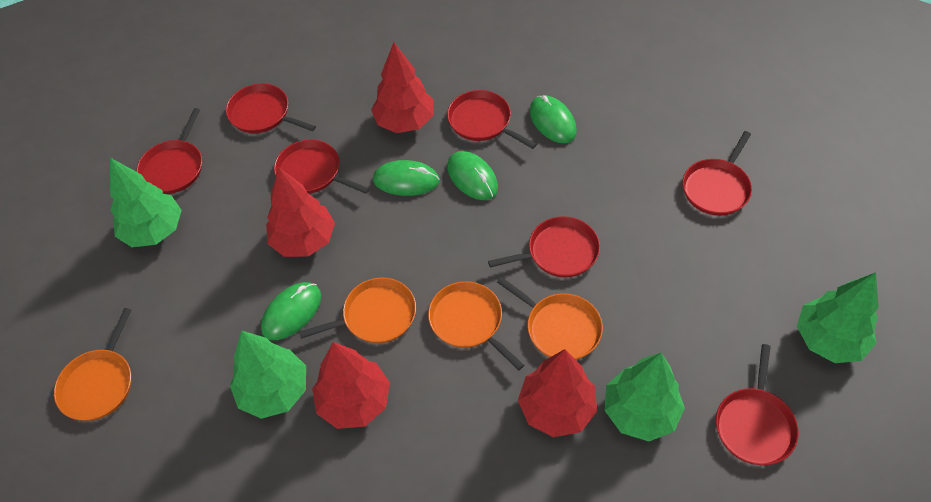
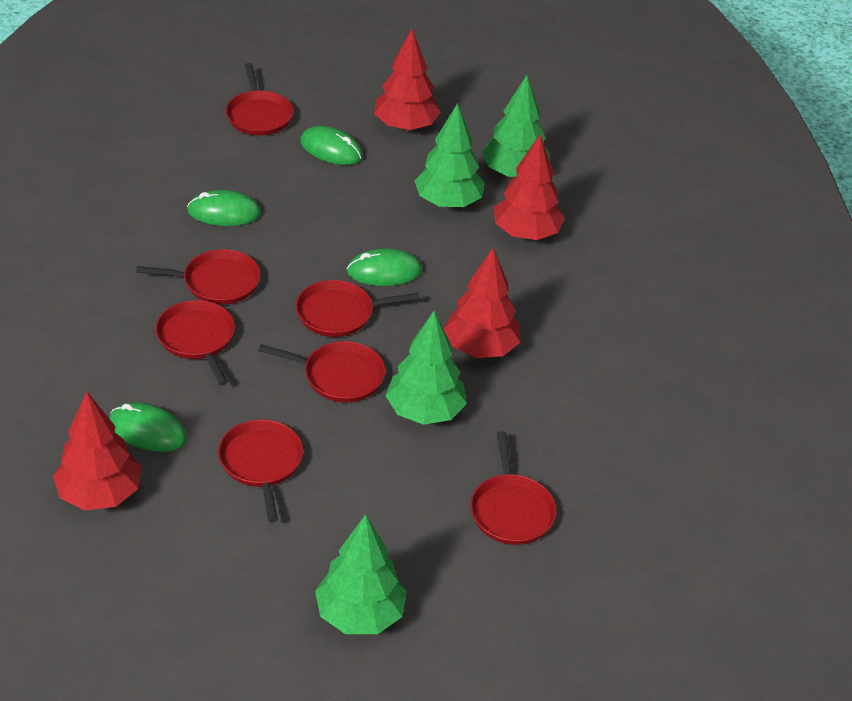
orange pan: [54,308,131,421] [299,277,416,343] [428,281,524,370] [497,277,603,360] = 4 -> none = 0

